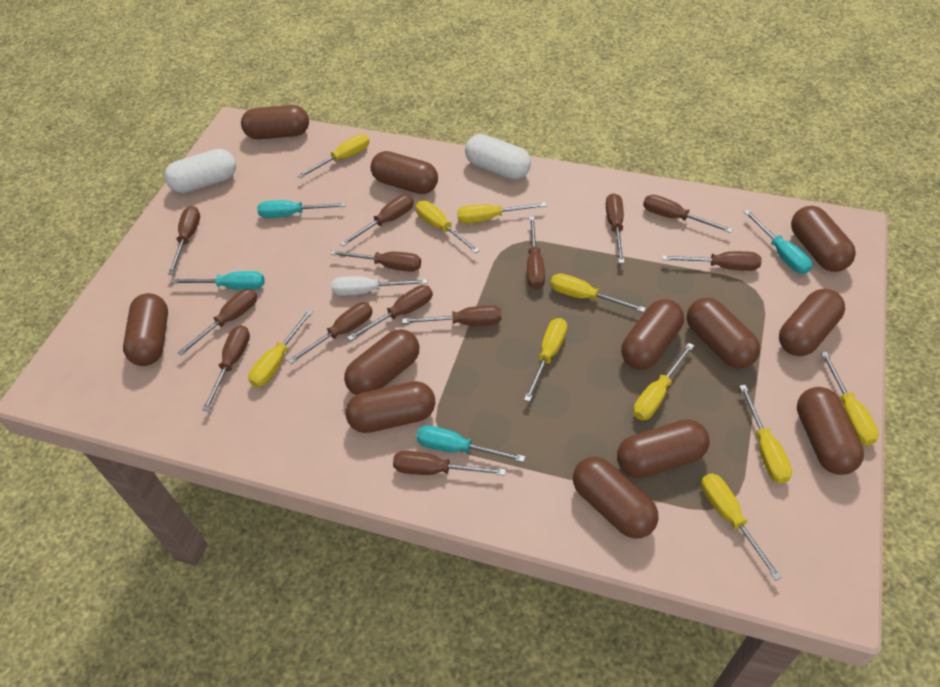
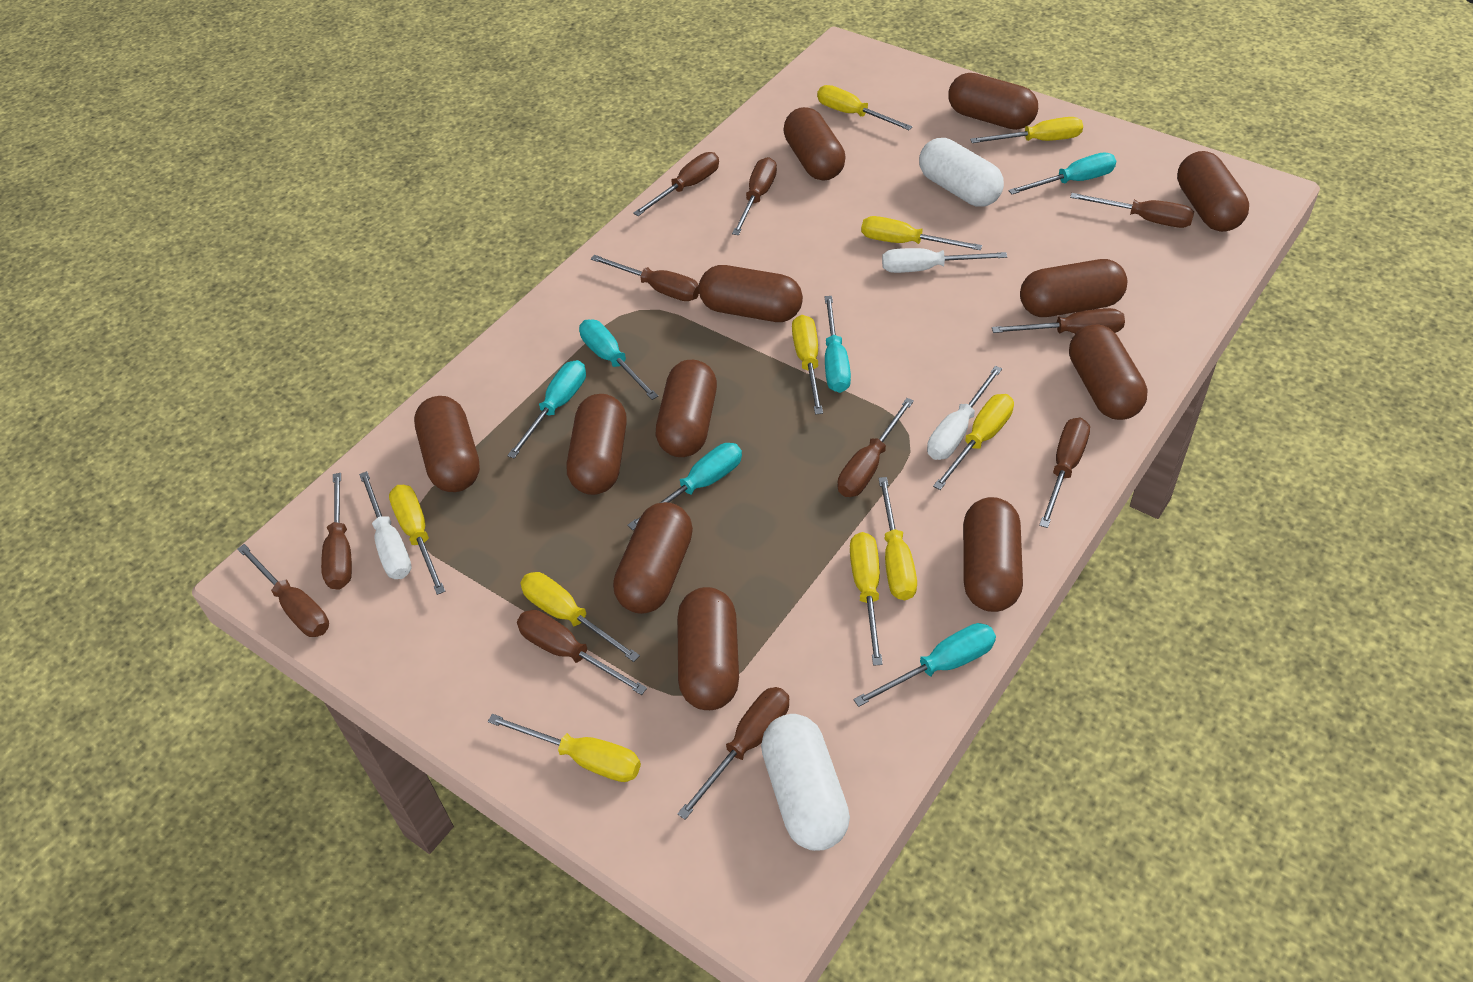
brown screwdriver: [168,206,200,275] [177,289,257,356] [202,325,250,411] [288,303,373,364] [330,250,421,272] [340,195,414,246] [347,285,433,341] [393,451,506,476] [402,305,501,326] [527,217,545,289] [606,193,625,263] [643,195,733,233] [662,251,761,271] = 13 -> [237,544,329,637] [321,473,352,590] [517,610,647,695] [591,255,699,301] [633,152,719,216] [677,687,789,820] [732,157,777,235] [838,398,914,497] [992,308,1125,334] [1039,418,1090,528] [1070,193,1194,228] = 11
turquoise screwdriver: [171,271,265,290] [257,200,346,218] [416,425,525,462] [743,210,812,274] = 4 -> [507,360,586,459] [579,319,658,400] [627,443,742,530] [824,296,851,393] [853,623,996,707] [1008,153,1116,194] = 6
white screwdriver: [331,276,427,296] = 1 -> [359,471,412,579] [882,248,1007,273] [927,366,1002,460] = 3

